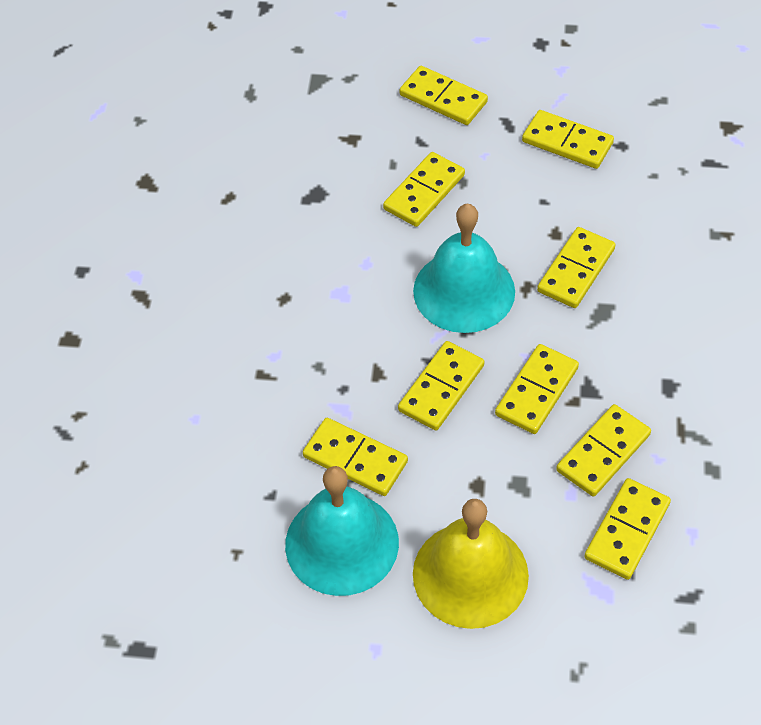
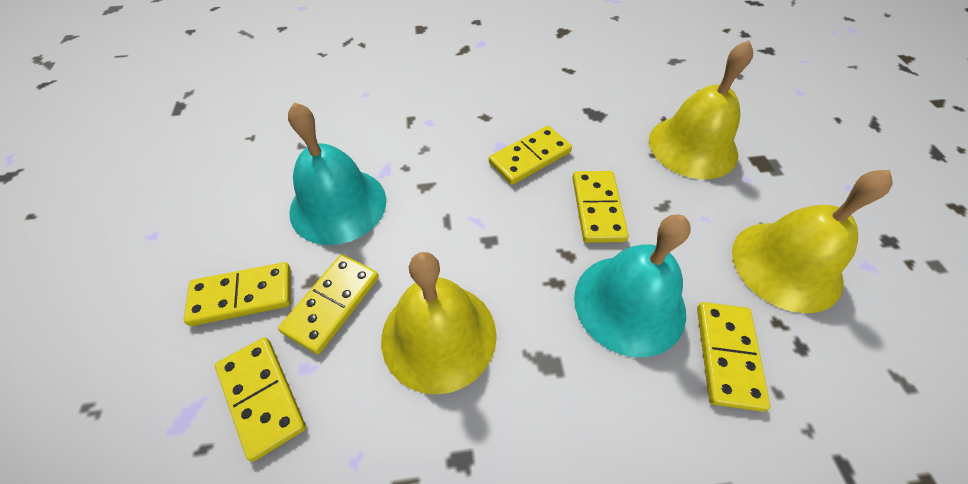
yellow bell: [413,499,529,629] = 1 -> [381,252,497,395] [649,40,753,179] [732,170,893,313] = 3
yellow domino: [303,418,408,496] [383,152,465,227] [398,341,484,430] [400,66,488,125] [495,344,579,434] [522,110,614,169] [537,227,616,308] [556,404,651,497] [584,478,671,580] = 9 -> [184,262,291,326] [215,337,306,462] [278,254,379,354] [489,126,572,185] [572,171,629,243] [697,302,770,412] = 6

